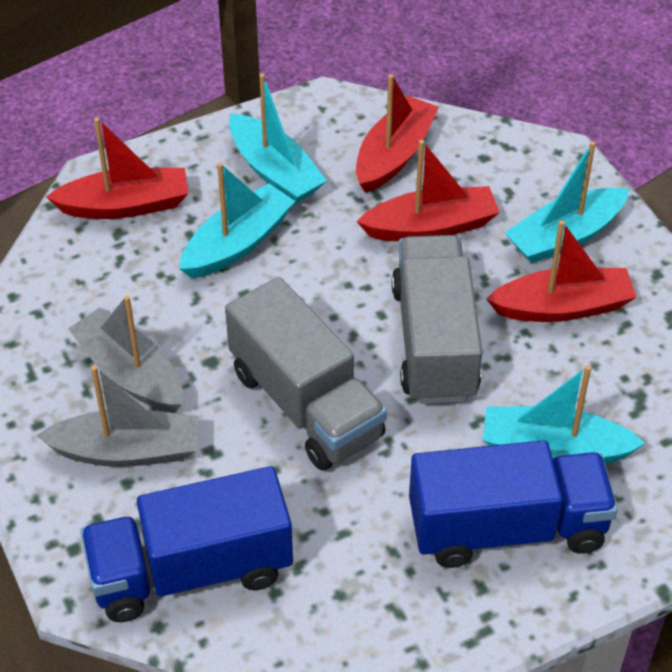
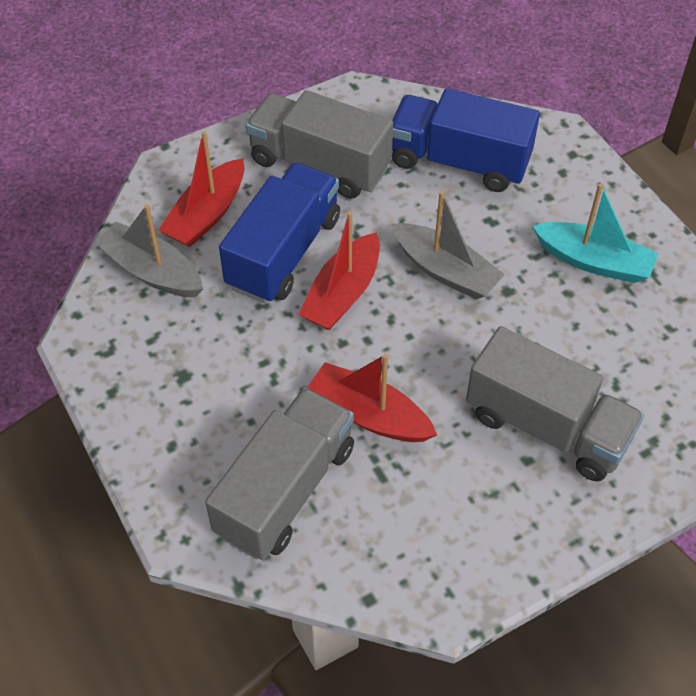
grey truck: [225,277,387,471] [391,235,482,404] = 2 -> [205,387,354,560] [246,90,393,199] [466,326,644,481] = 3
red boat: [46,118,189,219] [356,74,439,193] [356,140,500,241] [487,220,637,322] = 4 -> [158,131,244,247] [298,211,380,330] [307,354,437,442] = 3
turquoise boat: [179,163,296,279] [229,73,327,204] [483,365,645,464] [505,141,629,264] = 4 -> [532,183,659,283] = 1

